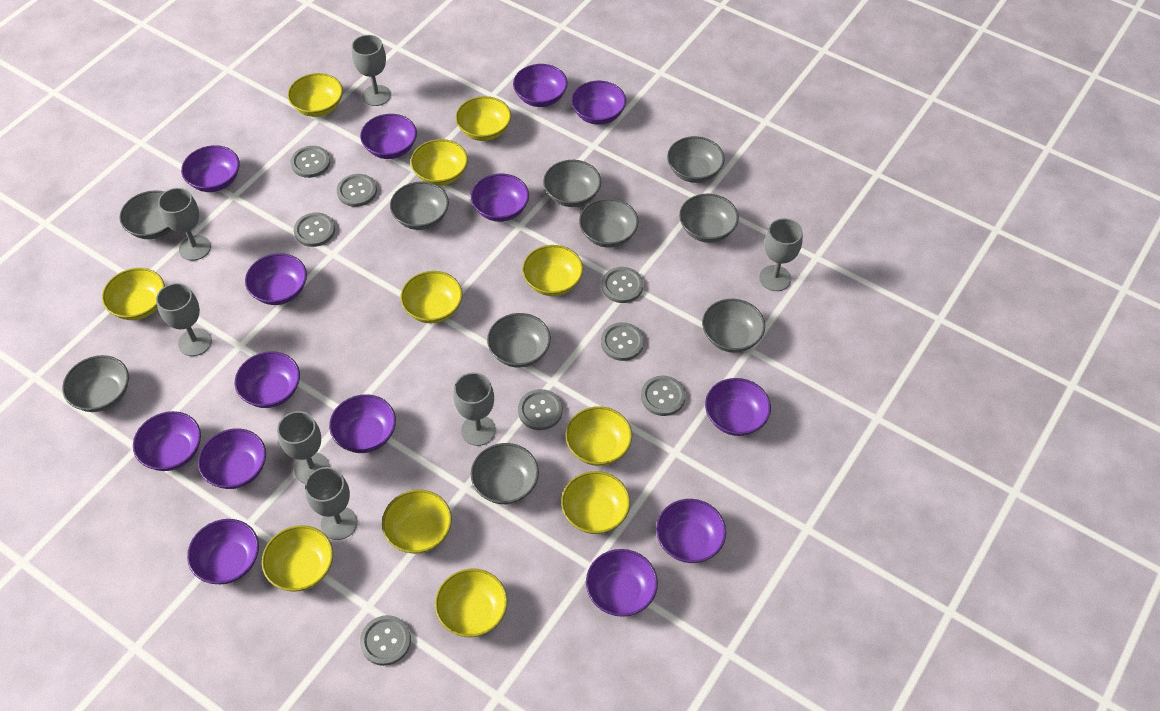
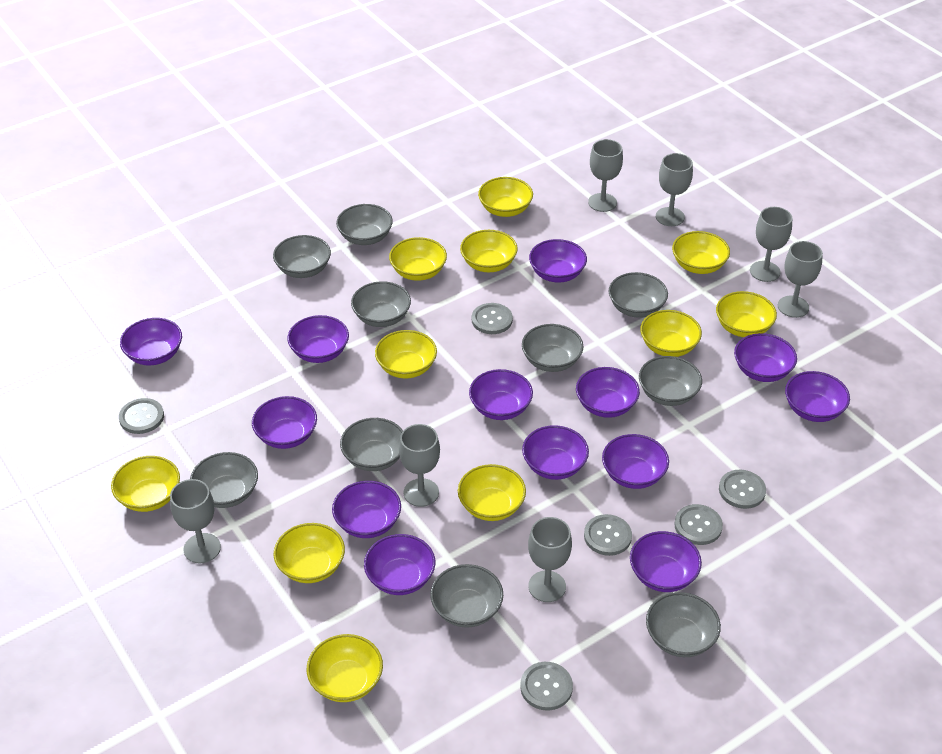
grey button: [291,146,330,178] [294,212,335,247] [337,174,377,207] [360,615,411,666] [518,389,563,430] [601,267,643,303] [601,322,644,361] [641,376,686,416] = 8 -> [119,398,164,434] [472,303,513,334] [520,662,573,711] [584,514,632,556] [674,504,723,545] [719,470,766,509] = 6
purple bowl: [133,411,201,471] [181,145,240,192] [187,519,259,584] [198,428,266,489] [235,351,300,408] [245,253,307,305] [329,394,396,453] [360,114,417,159] [471,174,529,222] [513,64,568,107] [571,81,626,125] [586,549,658,617] [656,499,726,563] [705,378,771,436] = 14 -> [120,318,182,365] [252,396,317,449] [288,315,349,363] [332,481,401,538] [364,534,435,595] [469,369,533,420] [522,425,589,480] [529,239,587,283] [576,367,640,418] [602,434,669,489] [630,531,702,592] [734,333,797,382] [785,371,850,422] = 13

